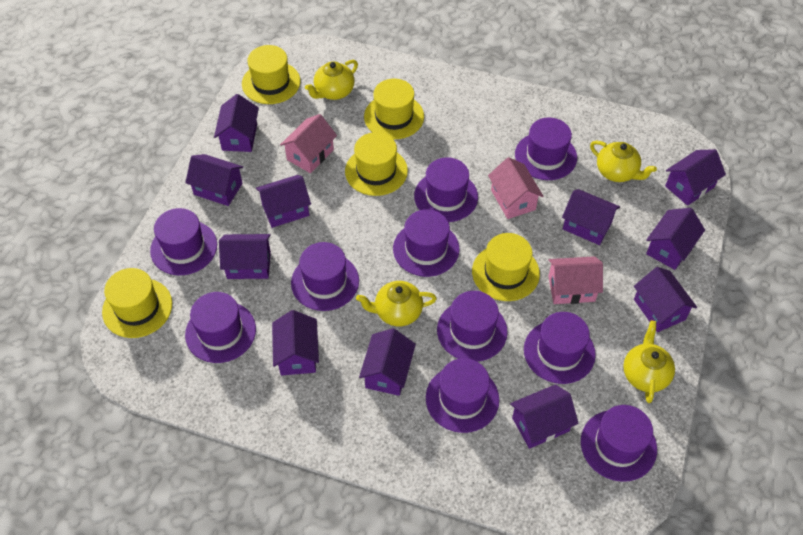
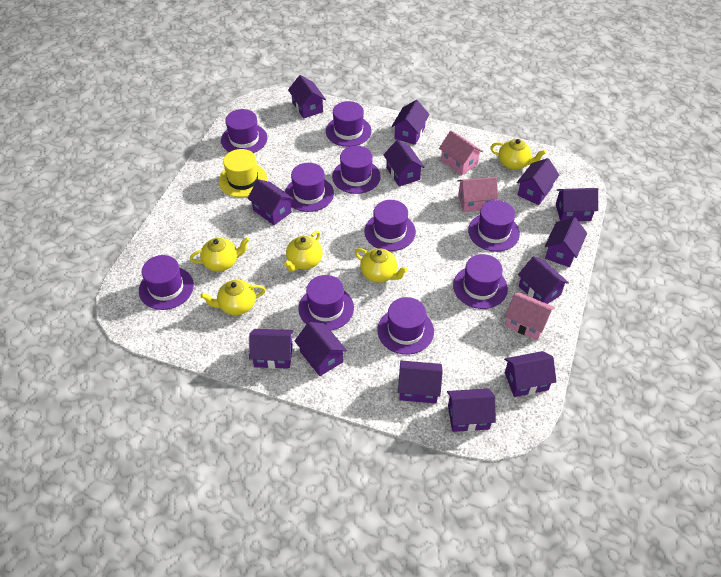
purple house: [185,154,243,206] [214,94,259,152] [219,234,271,279] [256,175,311,228] [272,310,319,376] [359,328,416,396] [510,384,579,449] [562,189,620,245] [634,267,697,332] [646,208,705,270] [665,149,726,206] = 11 -> [247,179,294,225] [249,329,294,369] [288,75,326,119] [295,322,347,376] [383,140,425,187] [392,100,430,145] [398,361,443,404] [447,388,496,432] [504,351,557,397] [517,158,559,205] [518,256,569,304] [545,217,587,267] [556,188,598,221] = 13
yellow hat: [102,268,172,338] [242,45,300,104] [345,132,408,196] [364,79,424,139] [472,233,540,301] = 5 -> [219,149,267,197] = 1
yellow teapot: [305,60,358,100] [356,281,437,326] [590,141,657,182] [623,321,675,403] = 4 -> [190,237,249,272] [200,280,266,315] [284,231,323,272] [355,248,408,283] [490,139,546,170] = 5

